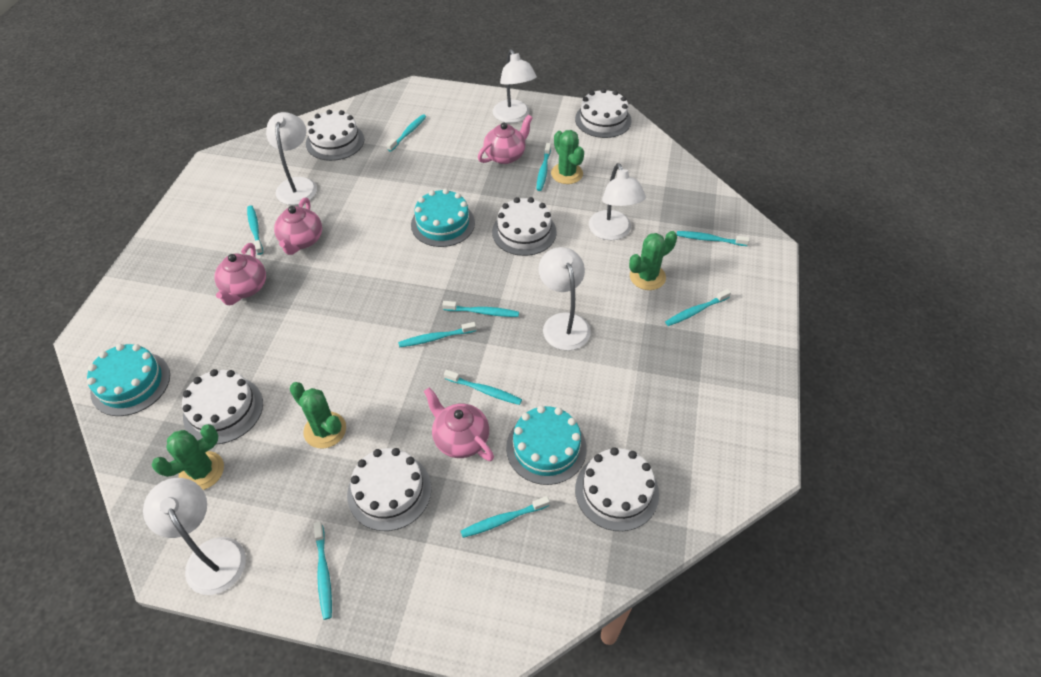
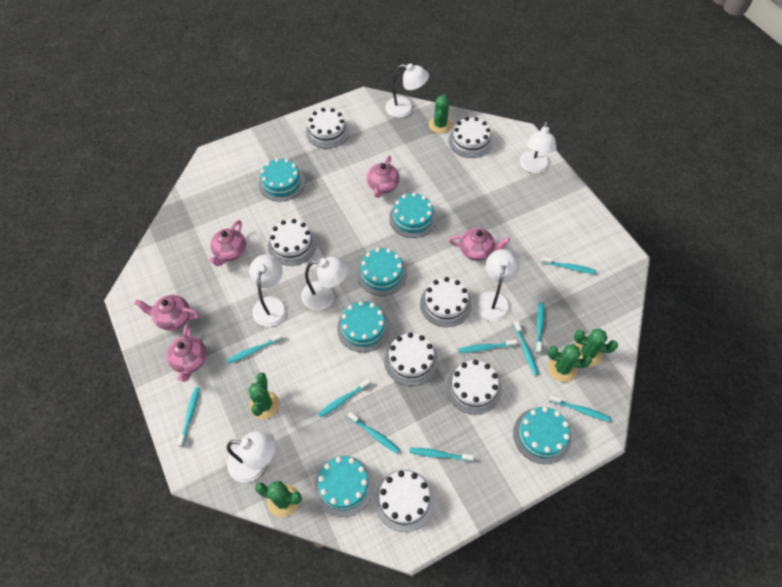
green cactus: [152,424,224,490] [289,382,346,449] [551,130,584,184] [629,231,677,290] = 4 -> [248,373,280,419] [255,481,302,518] [429,94,452,134] [548,344,592,382] [574,328,618,366] = 5
pink teapot: [214,243,266,305] [274,198,322,255] [424,388,494,461] [478,115,532,164] = 4 -> [134,295,200,330] [167,324,207,382] [209,220,246,266] [367,155,400,198] [449,228,510,261] = 5
turquoise cake: [87,344,170,416] [411,189,475,247] [506,406,587,485] = 3 -> [259,158,305,201] [314,456,374,517] [337,301,390,352] [357,248,407,296] [389,192,437,238] [513,407,571,464] = 6
white cake: [182,369,263,444] [306,110,364,161] [347,448,432,531] [492,197,557,256] [575,88,632,138] [575,447,659,531] = 6 -> [268,219,317,266] [306,108,349,148] [374,470,435,532] [384,333,438,386] [420,277,472,327] [446,360,502,415] [449,117,493,158] = 7
white lamp: [143,478,246,595] [266,112,317,205] [493,49,537,123] [538,247,591,350] [589,163,646,240] = 5 -> [227,431,276,483] [249,254,287,327] [301,257,348,310] [385,63,429,118] [476,249,520,321] [520,121,557,173] = 6

